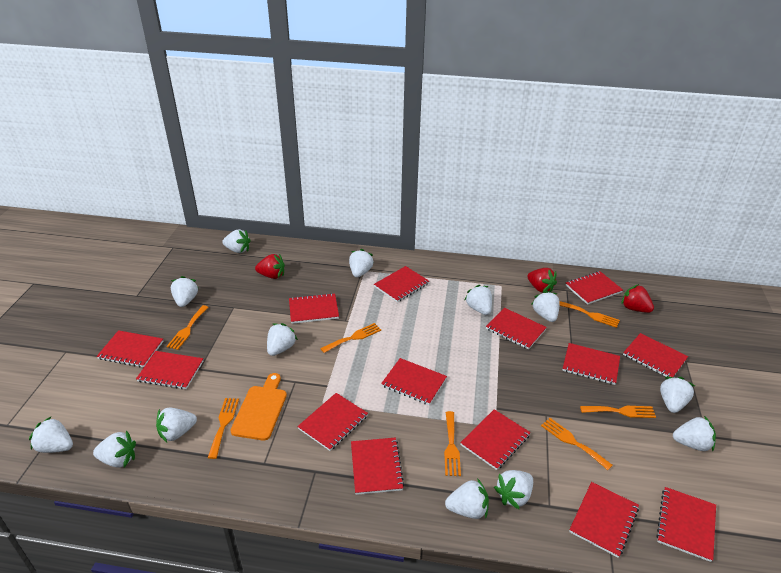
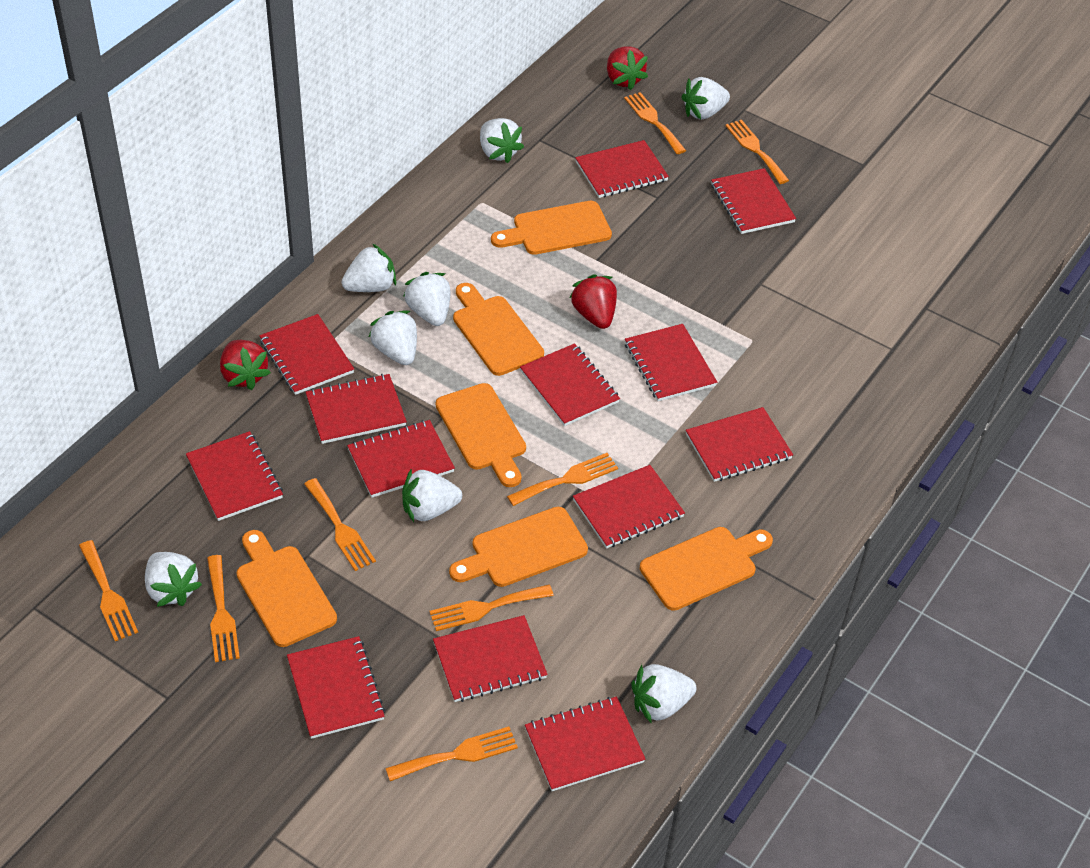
orange cutting board: [230,373,287,441] = 1 -> [237,530,337,647] [436,383,526,487] [449,507,588,587] [453,283,544,376] [491,201,612,255] [640,527,773,611] = 6
orange fork: [166,305,208,350] [208,398,239,459] [320,323,381,353] [444,411,461,476] [541,418,613,470] [559,301,620,328] [580,406,656,418] = 7 -> [79,540,138,641] [207,555,240,662] [304,478,376,571] [385,727,518,781] [429,585,554,631] [507,453,618,506] [624,92,686,154] [725,120,789,184] = 8
red notebook: [97,330,164,367] [136,351,203,389] [289,293,339,324] [297,393,368,451] [351,438,404,495] [374,266,429,302] [381,358,447,405] [460,409,531,470] [486,308,547,350] [562,343,620,385] [566,271,623,305] [569,482,639,558] [623,333,688,377] [656,487,716,562] = 14 -> [186,431,283,521] [259,314,354,395] [287,636,385,739] [306,374,407,444] [347,420,455,498] [433,615,548,702] [520,343,620,426] [525,696,645,791] [573,465,685,549] [575,140,669,198] [625,324,717,401] [686,407,793,482] [711,168,796,234] = 13
white strawberry: [29,416,73,453] [93,431,136,468] [156,408,197,442] [171,276,199,307] [222,229,251,253] [267,323,298,356] [349,249,374,278] [445,478,489,519] [464,285,492,315] [494,470,533,510] [531,291,560,322] [660,377,695,413] [673,416,716,451] = 13 -> [145,552,202,607] [342,243,396,292] [369,311,417,365] [402,468,462,522] [404,272,450,326] [480,118,524,163] [631,664,697,724] [681,77,730,119] = 8

